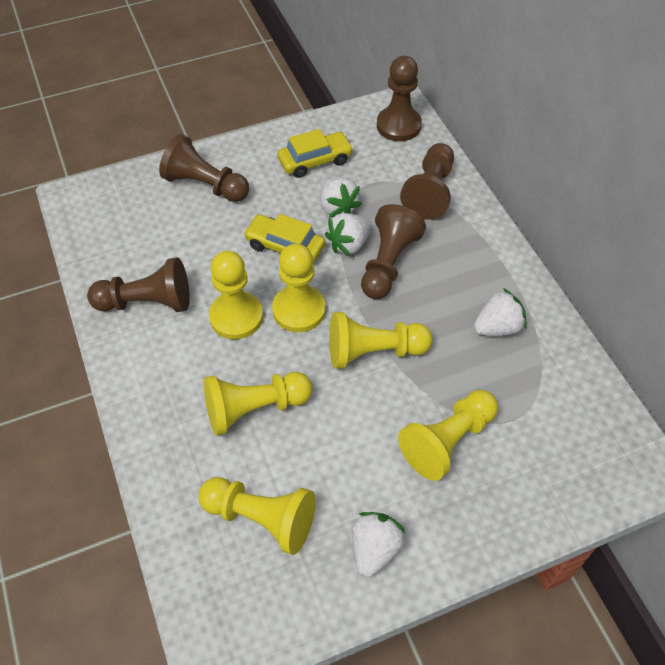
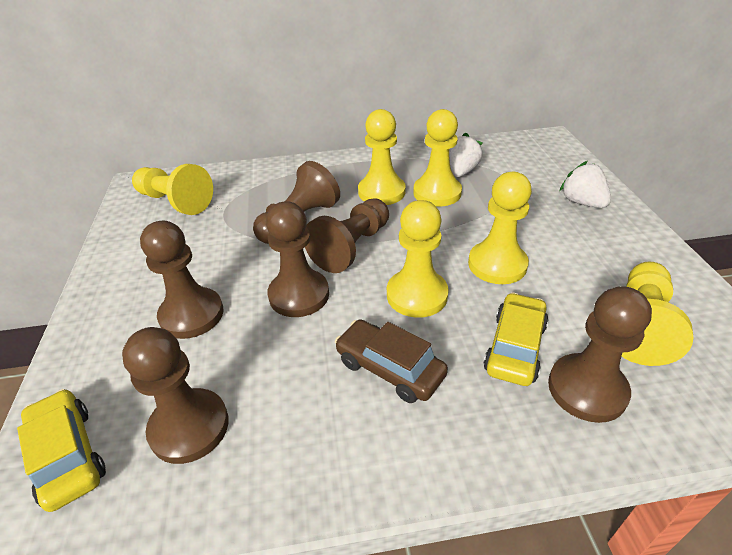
brown car: none = 0 -> [335,319,448,403] = 1
brown pawn: [87,258,190,312] [159,134,249,202] [361,204,426,299] [377,56,422,141] [400,143,454,220] = 5 -> [122,327,229,464] [140,221,223,339] [253,161,340,244] [266,201,329,317] [305,198,389,273] [548,286,652,423] = 6
white strawberry: [321,178,362,217] [325,213,372,256] [352,512,405,577] [474,288,527,336] = 4 -> [449,133,483,177] [559,161,611,208] = 2

